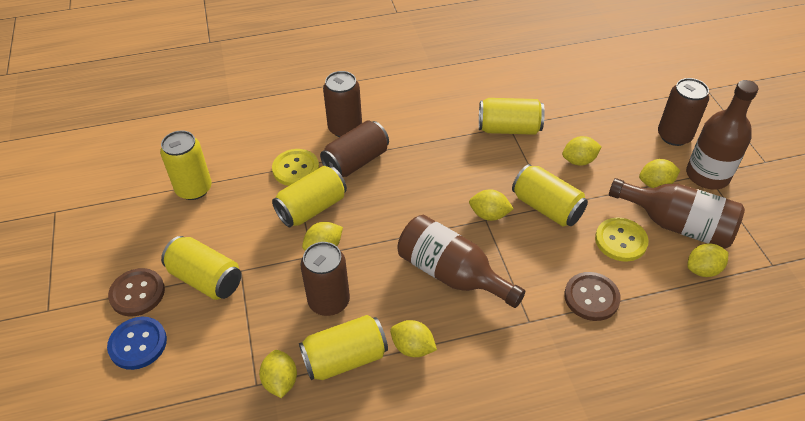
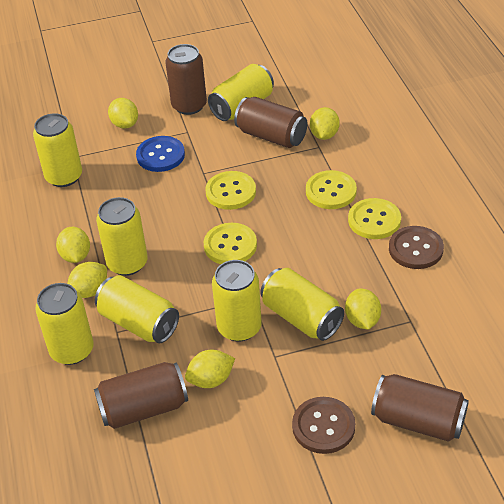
brown bottle: [397,215,525,308] [609,178,745,249] [686,80,758,190] = 3 -> none = 0
yellow button: [272,149,319,186] [595,218,649,262] = 2 -> [204,223,257,264] [205,171,256,210] [306,170,357,209] [348,198,401,239] = 4
yellow can: [160,130,212,200] [161,236,241,300] [272,166,347,227] [299,315,388,380] [479,98,545,135] [512,164,588,226] = 6 -> [33,113,82,187] [35,283,94,365] [95,275,179,343] [96,197,148,276] [208,64,274,121] [212,260,262,342] [260,268,344,341] = 7
yellow lemon: [259,350,297,398] [302,222,343,251] [390,320,437,357] [469,189,514,221] [562,136,602,166] [639,159,680,188] [687,243,728,277] = 7 -> [56,227,90,263] [68,262,107,298] [108,98,138,128] [185,350,235,388] [310,107,340,140] [345,289,381,329] = 6

